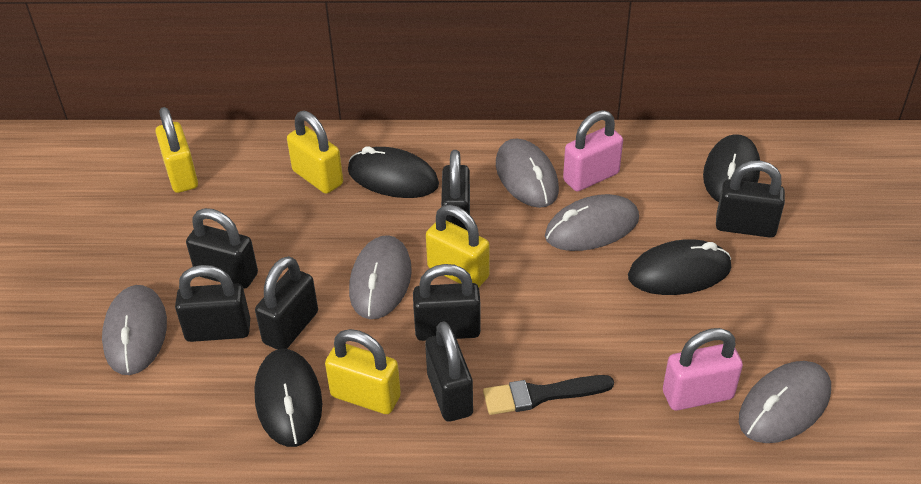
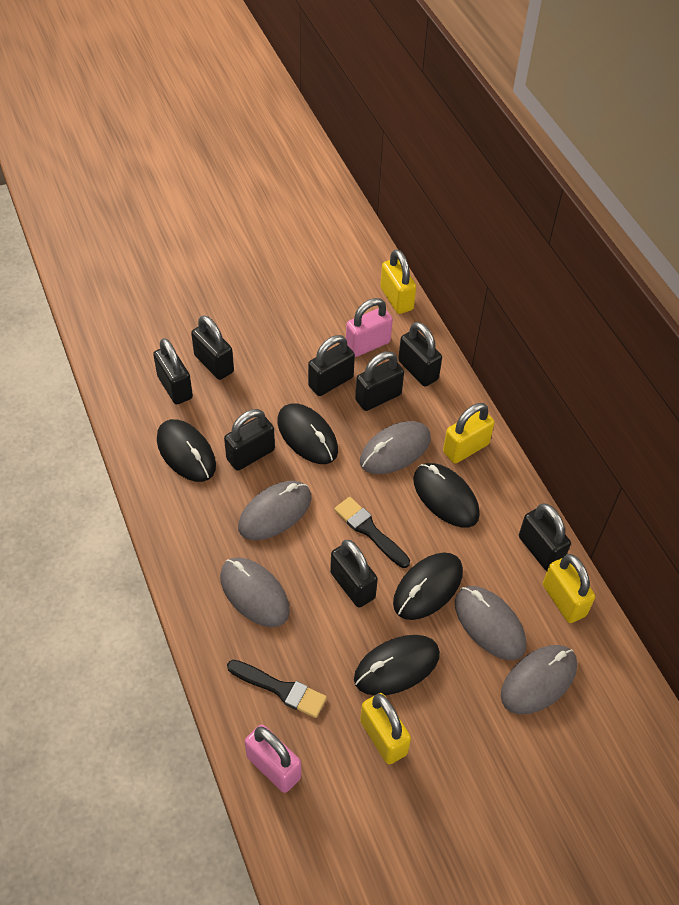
black brush: [483,375,614,415] = 1 -> [227,660,327,718] [334,497,410,568] = 2
black mouse: [254,349,322,447] [348,146,439,198] [628,239,731,295] [703,134,760,202] = 4 -> [157,419,216,482] [277,403,338,464] [354,635,440,695] [393,553,463,620] [413,463,480,528] = 5
black padlock: [175,265,250,342] [186,208,258,288] [255,256,318,350] [413,264,481,341] [425,321,473,422] [441,150,470,230] [716,161,785,238] = 7 -> [153,338,193,404] [191,315,234,380] [224,409,275,471] [308,335,355,396] [330,540,378,608] [355,351,404,411] [398,322,442,387] [519,503,571,571] = 8

